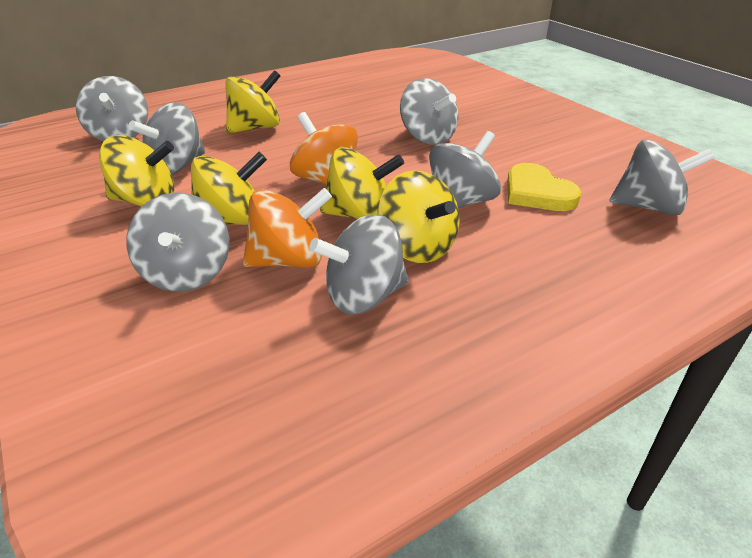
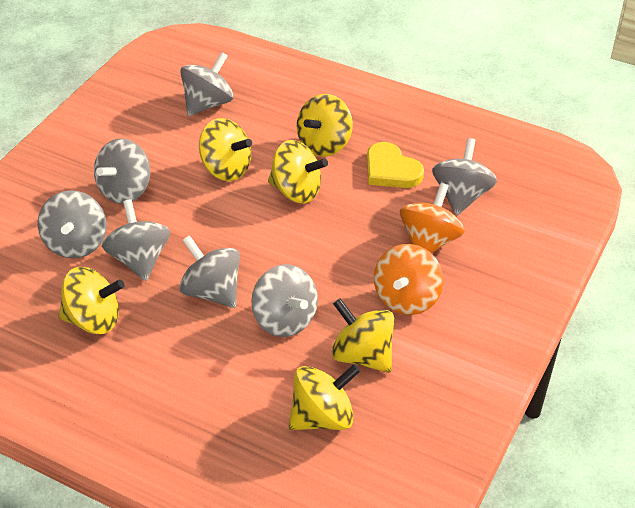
yellow spinning top: [99,135,174,206] [191,152,267,225] [225,70,280,134] [320,147,404,219] [378,170,460,263] = 5 -> [58,267,125,334] [199,118,252,181] [268,140,328,204] [289,364,360,430] [297,94,353,157] [332,298,394,373] = 6

